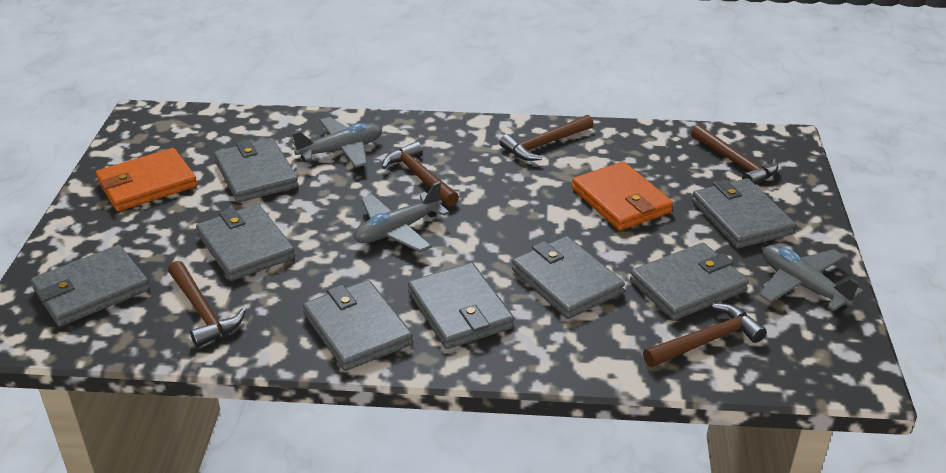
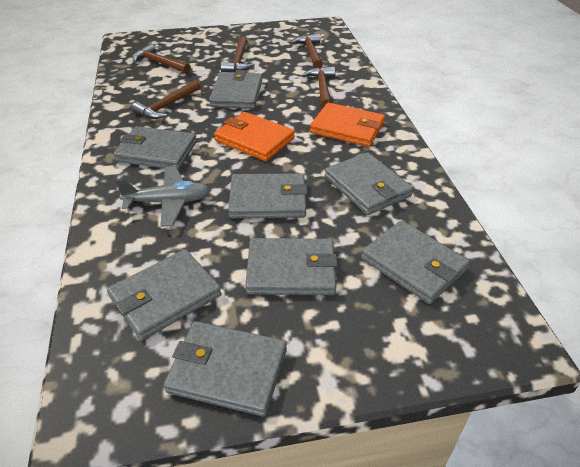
grey plane: [292,117,382,168] [354,182,449,252] [759,245,863,312] = 3 -> [115,166,210,227] = 1

